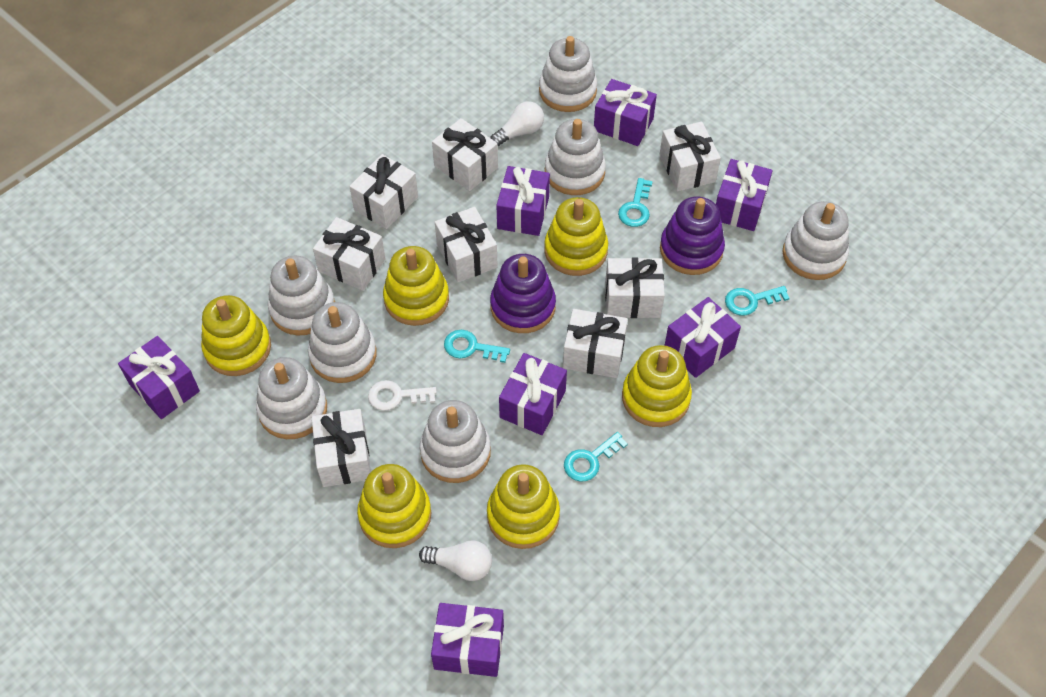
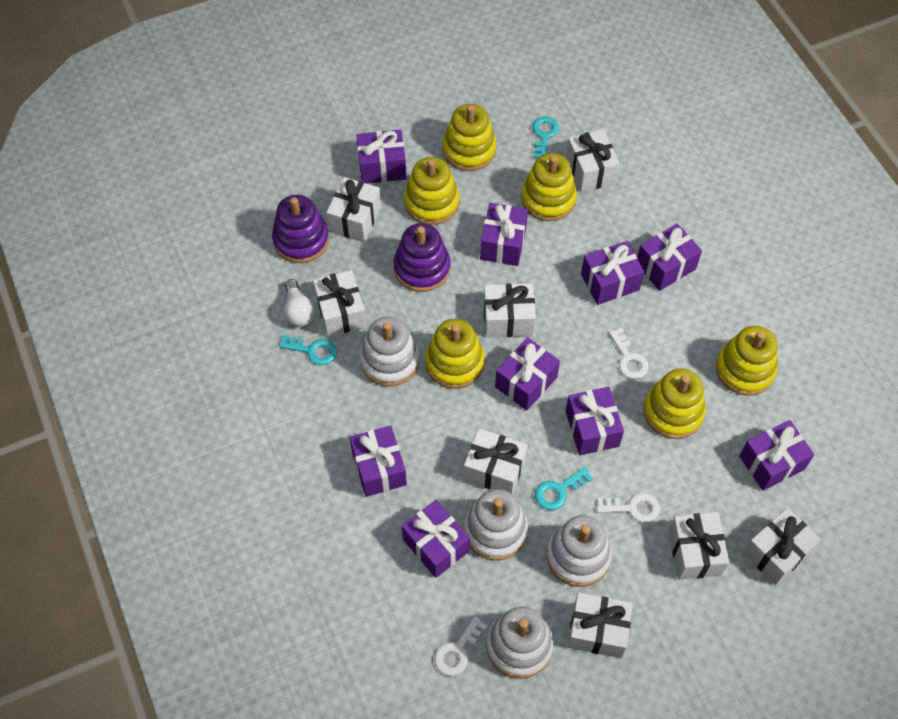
purple gift: [118,336,200,419] [431,603,504,677] [496,166,550,236] [499,353,567,435] [594,79,657,146] [664,297,741,378] [716,159,773,231] = 7 -> [350,425,407,497] [356,130,407,184] [402,500,470,578] [480,203,528,266] [495,337,560,411] [566,387,624,455] [581,241,644,305] [637,223,702,291] [739,420,814,491] = 9
turquoise key: [444,330,510,363] [564,432,628,481] [618,178,653,227] [725,286,790,316] = 4 -> [279,335,337,365] [532,116,559,158] [535,467,593,510] = 3
white key: [368,380,437,411] = 1 -> [434,616,487,676] [597,493,660,522] [609,328,649,379] = 3
white light bulb: [419,540,492,581] [491,102,544,146] = 2 -> [284,279,315,327] = 1
white stacking toy: [256,357,327,439] [268,256,335,336] [308,302,377,383] [420,400,491,483] [539,36,597,112] [545,119,606,195] [782,201,849,280] = 7 -> [360,317,419,387] [464,489,528,561] [486,606,554,679] [546,515,612,587] = 4

